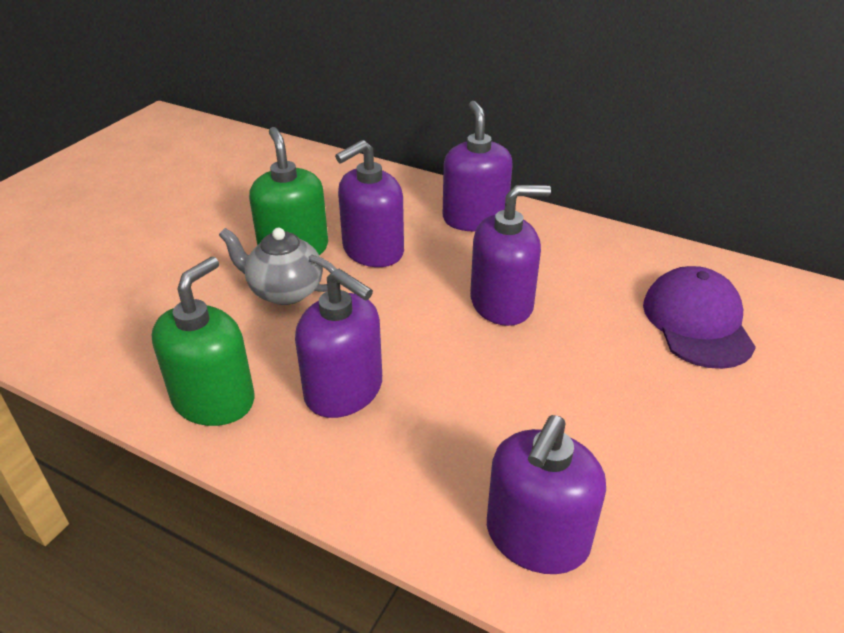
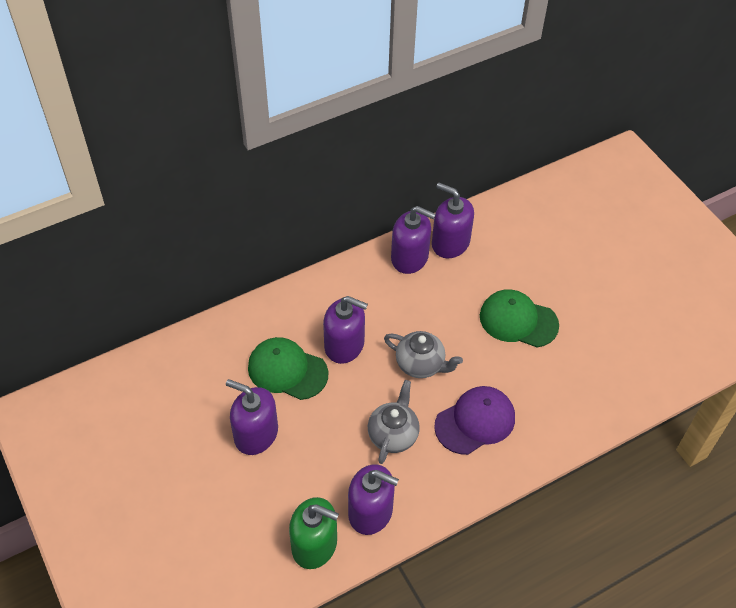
green cap: none = 0 -> [248,337,328,400] [480,289,559,347] = 2
green soap dispenser: [152,257,255,426] [249,127,328,255] = 2 -> [289,497,339,569] = 1
grey teapot: [219,228,337,305] = 1 -> [368,380,420,464] [384,331,463,378] = 2

